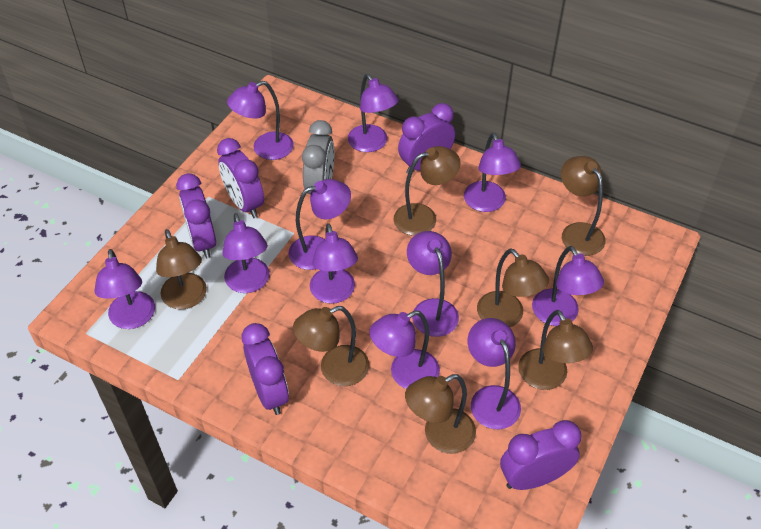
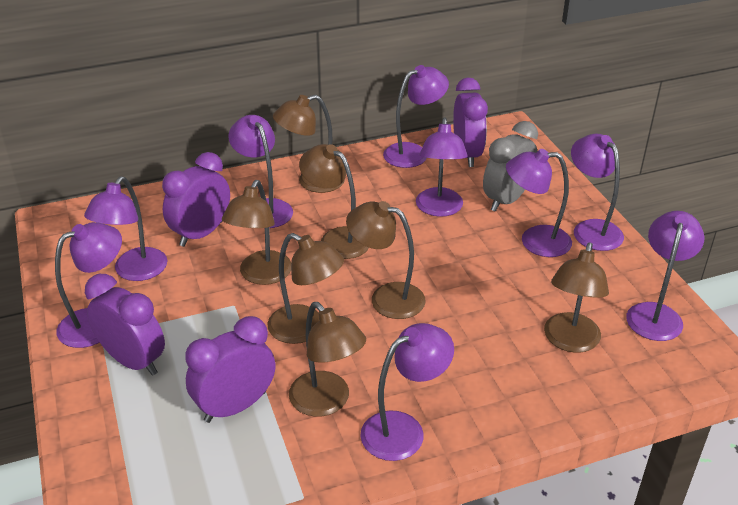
purple clock: [176,173,216,258] [217,138,264,218] [242,323,289,415] [398,103,455,174] [500,420,581,490] = 5 -> [85,274,165,376] [162,152,230,247] [185,316,275,423] [453,77,488,167] = 4
purple lamp: [94,249,155,329] [222,213,270,293] [227,81,294,160] [289,179,351,270] [310,223,358,304] [348,74,399,152] [369,311,440,389] [407,231,459,337] [464,133,521,212] [468,318,521,429] [532,246,604,326] = 11 -> [55,222,122,348] [84,176,167,281] [228,115,293,228] [360,323,454,461] [383,65,449,168] [416,117,468,217] [506,149,572,257] [571,134,624,251] [626,211,704,341] = 9

